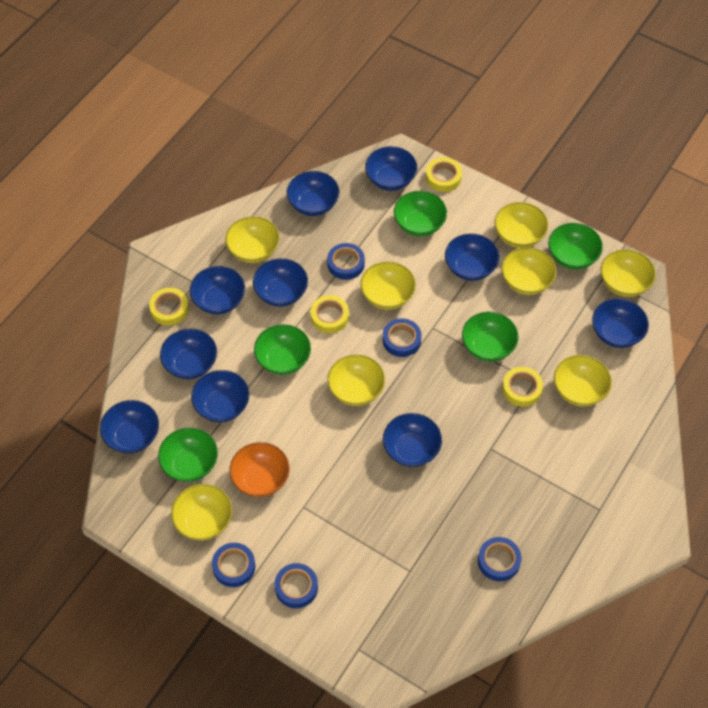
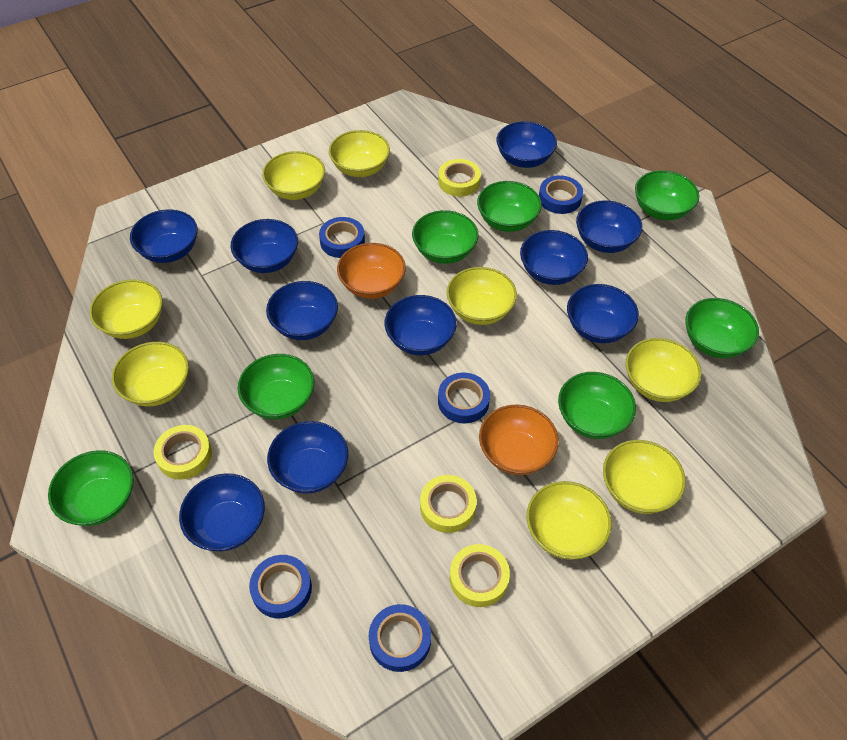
green bowl: [158,428,218,482] [254,324,311,375] [394,191,447,237] [462,312,519,362] [548,223,603,270] = 5 -> [48,450,134,526] [238,354,314,420] [412,210,479,264] [477,181,542,232] [558,372,636,439] [635,170,699,220] [686,298,759,358] = 7
orange bowl: [229,442,290,497] = 1 -> [337,243,406,299] [479,404,559,475] = 2

